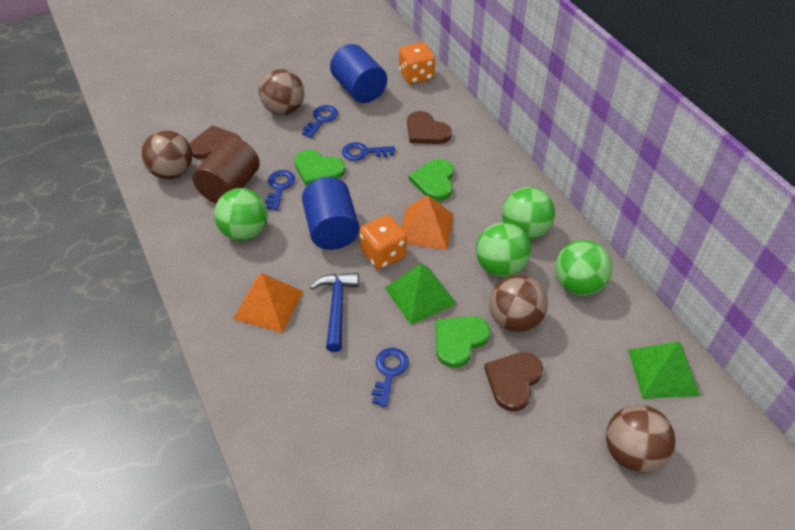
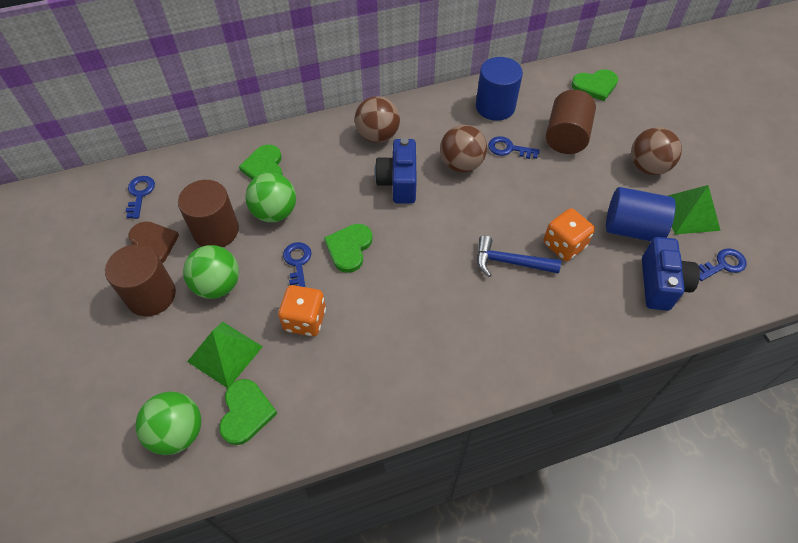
blue camera: none = 0 -> [375,138,417,204] [642,237,700,311] = 2
brown ball: [141,130,192,179] [259,69,304,115] [489,274,548,333] [606,405,676,473] = 4 -> [355,96,400,143] [440,125,487,173] [631,127,682,175] = 3
brown cylinder: [192,137,260,204] = 1 -> [105,244,176,316] [178,180,239,247] [546,90,596,154] = 3
brown heart: [190,125,241,159] [407,111,452,144] [484,352,543,411] = 3 -> [128,221,179,264] = 1
green ball: [214,188,268,241] [476,222,531,277] [502,187,555,240] [555,240,612,296] = 4 -> [135,392,201,455] [183,245,239,299] [245,172,296,222] = 3
green heart: [294,150,345,186] [409,159,454,201] [436,316,490,368] = 3 -> [219,379,277,445] [239,145,283,180] [324,224,373,273] [571,69,618,101] = 4
orange pyramid: [233,273,303,333] [402,195,454,250] = 2 -> none = 0

